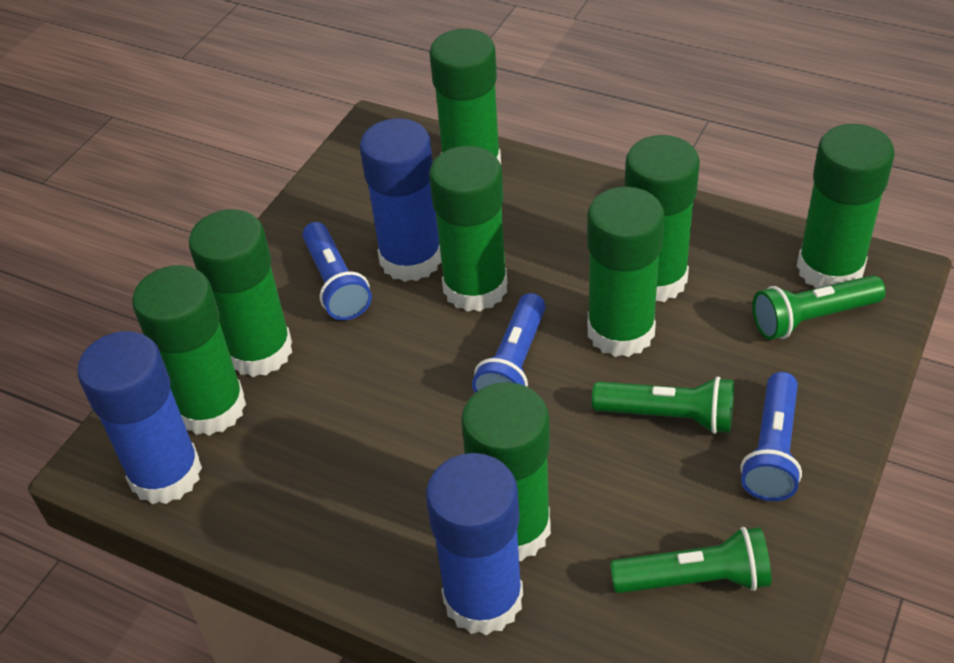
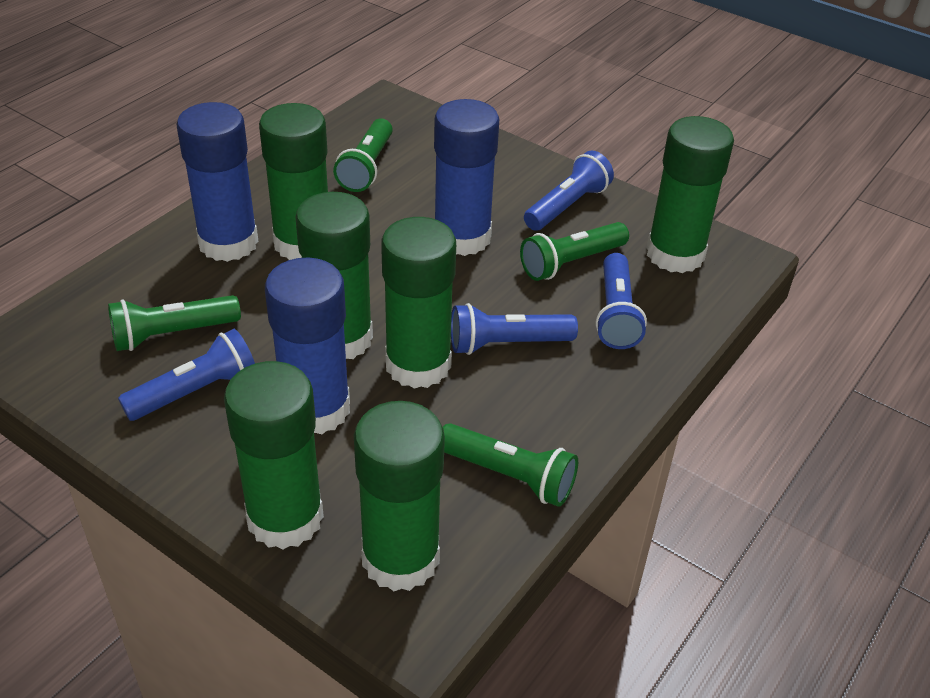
blue flashlight: [302,222,372,320] [472,293,546,393] [740,372,802,501] = 3 -> [118,329,255,421] [451,303,578,355] [524,150,614,231] [596,253,647,349] = 4
green flashlight: [592,376,734,434] [610,527,771,593] [752,275,886,340] = 3 -> [108,295,241,351] [333,118,393,192] [443,423,578,507] [520,222,629,281] = 4
green glue stick: [132,265,246,436] [189,209,292,377] [429,29,501,164] [429,146,508,312] [461,382,551,561] [587,187,665,357] [625,135,700,302] [797,124,894,289] = 8 -> [224,361,324,549] [259,103,328,260] [295,192,373,359] [354,401,445,591] [381,217,456,389] [646,116,734,273] = 6

